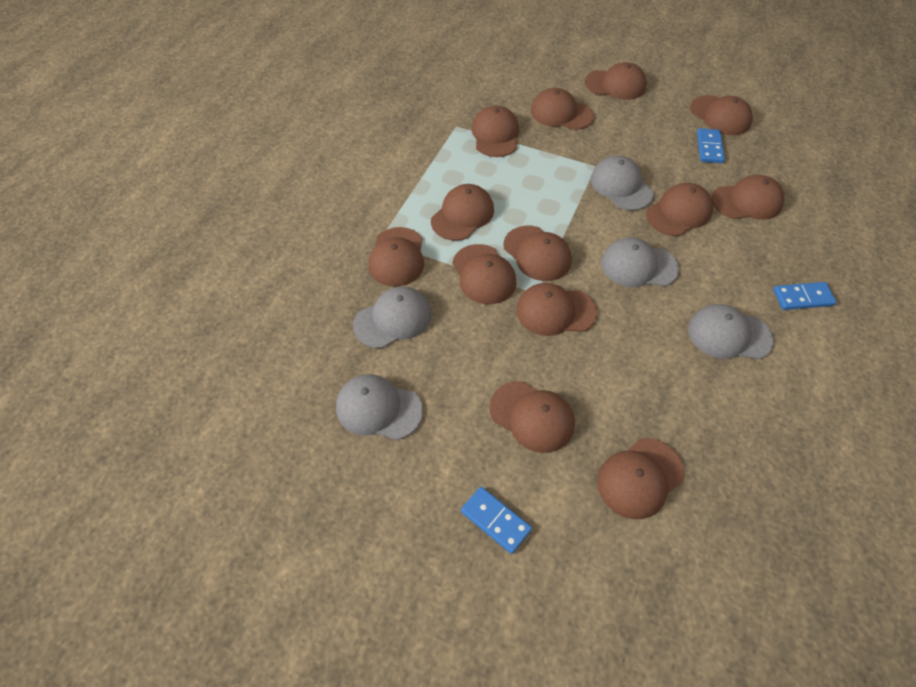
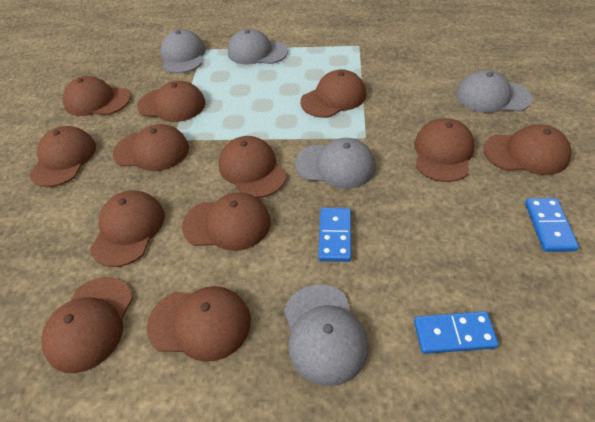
brown cap: [369,227,424,287] [431,184,494,241] [452,244,516,304] [472,106,519,157] [489,381,575,453] [503,226,572,281] [516,283,597,336] [531,88,594,130] [585,62,647,100] [597,438,685,519] [646,183,713,236] [690,95,753,135] [712,175,784,220] = 13 -> [29,126,96,187] [41,277,133,373] [63,76,131,116] [90,191,165,267] [113,124,189,171] [137,81,205,122] [146,286,251,362] [182,192,271,251] [219,136,287,198] [301,69,366,118] [414,118,475,182] [484,124,571,175] = 12

